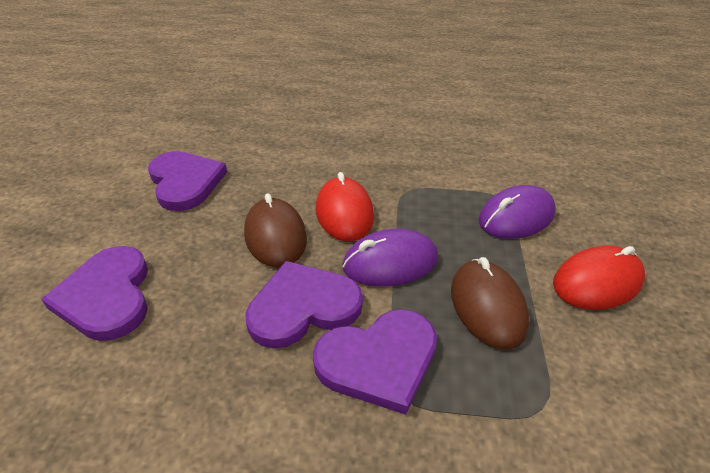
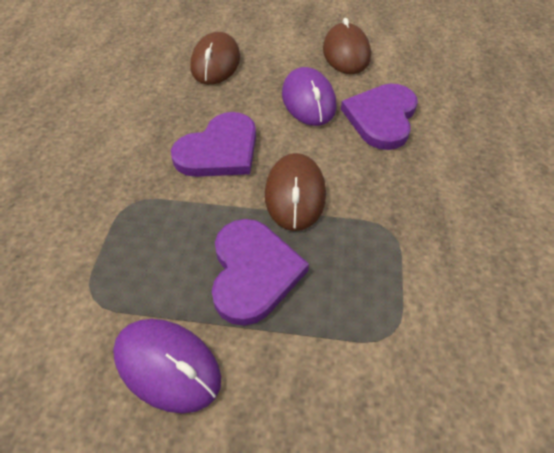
brown mouse: [244,193,307,268] [451,257,529,349] = 2 -> [191,32,240,85] [265,153,326,231] [323,18,371,74] = 3
purple heart: [41,246,148,341] [148,151,227,211] [245,261,363,349] [313,309,437,415] = 4 -> [171,112,256,177] [212,219,309,326] [341,84,418,150] = 3
red mouse: [316,172,374,241] [553,246,645,310] = 2 -> none = 0

